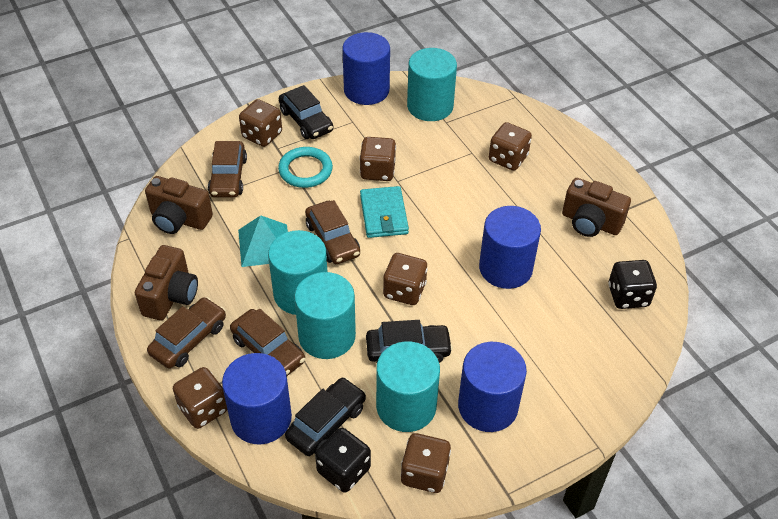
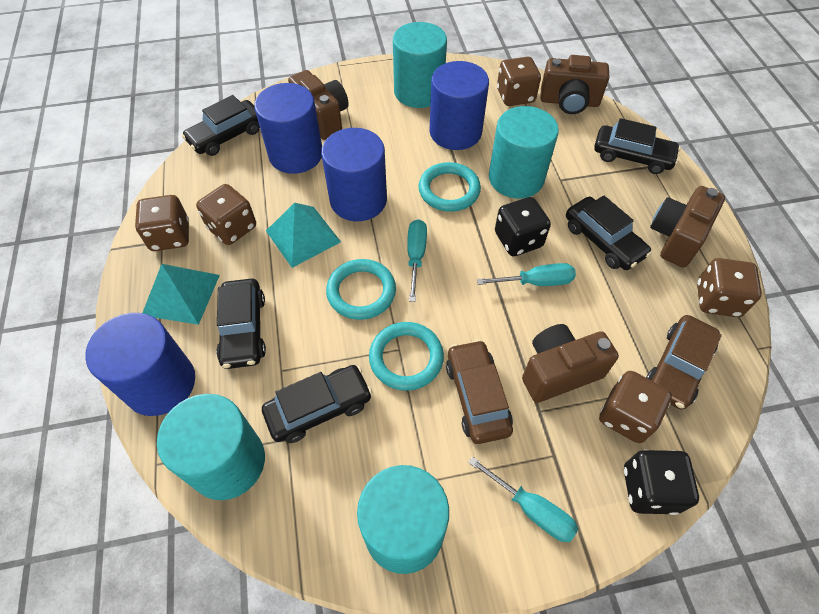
black car: [279,85,333,139] [285,377,366,456] [366,320,453,363] = 3 -> [182,95,260,156] [216,279,266,369] [262,365,372,443] [566,195,652,270] [594,118,681,174] = 5
brown camera: [135,245,198,320] [145,176,213,234] [562,178,631,237] = 3 -> [288,70,349,140] [522,324,619,403] [541,55,609,114] [650,186,725,268] = 4
brown car: [147,297,226,369] [208,141,247,197] [230,309,305,376] [305,200,360,264] = 4 -> [446,340,513,444] [646,315,722,410] = 2
brown dice: [173,367,227,429] [239,99,282,147] [359,137,396,181] [383,253,428,305] [401,433,451,493] [489,122,532,171] = 6 -> [135,195,189,251] [196,184,256,245] [497,57,541,106] [599,371,672,443] [697,258,762,317] = 5
turquoise pyramid: [238,215,288,267] = 1 -> [142,264,220,325] [266,203,341,268] = 2
turquoise ring: [278,147,333,188] = 1 -> [326,259,396,320] [369,322,444,391] [418,162,481,212] = 3
turquoise screwdriver: none = 0 -> [407,219,427,302] [468,456,578,542] [477,263,576,286] = 3
turquoise wallet: [360,186,409,238] = 1 -> none = 0

